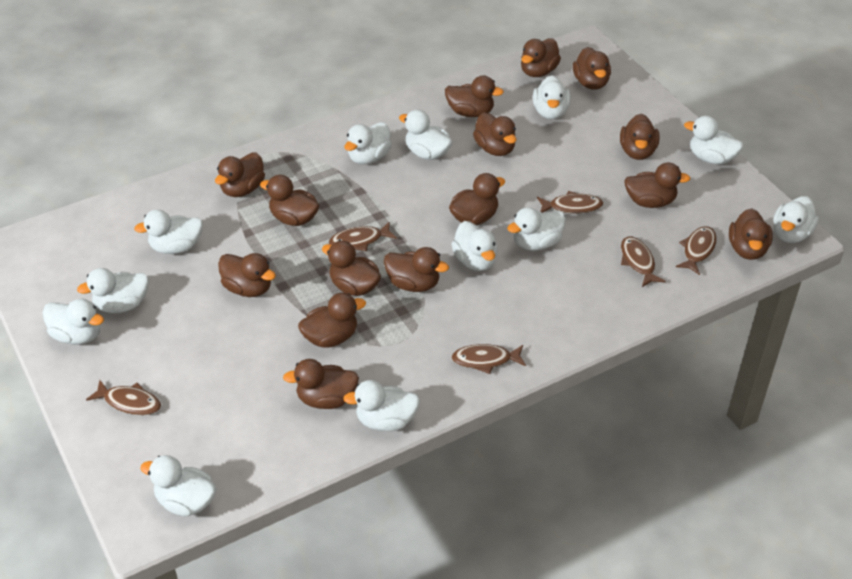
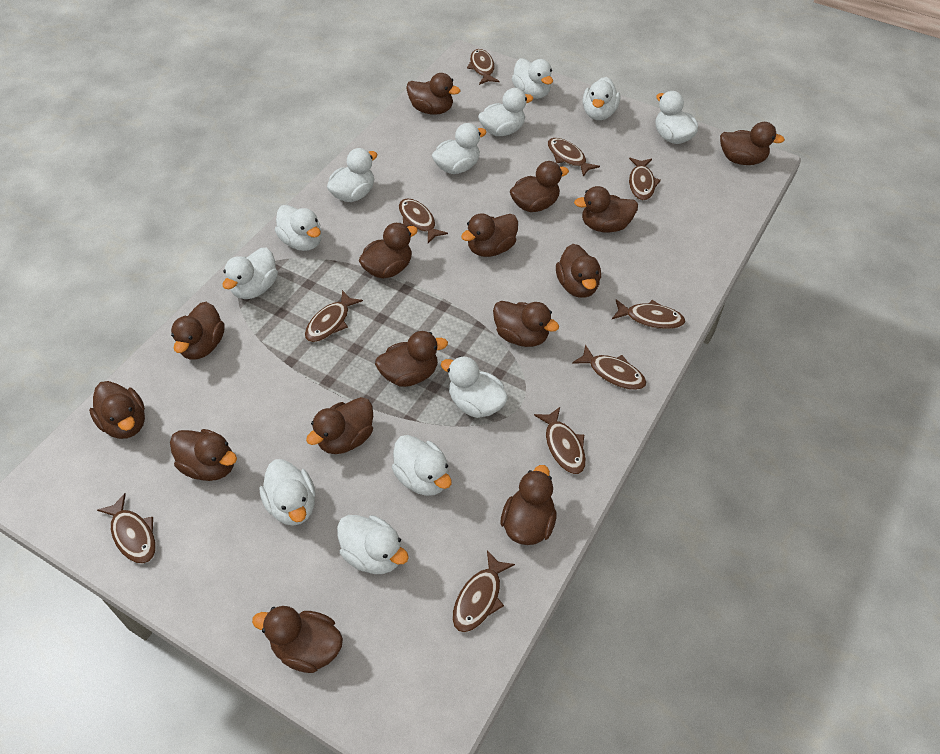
brown fish: [86,380,161,415] [329,221,397,251] [451,344,526,374] [537,191,603,213] [621,237,666,287] [676,226,717,275] = 6 -> [97,493,156,564] [305,290,363,342] [399,198,448,243] [452,550,515,632] [467,49,499,85] [534,407,586,474] [548,138,600,177] [572,344,646,390] [612,299,686,329] [629,158,661,200] = 10

